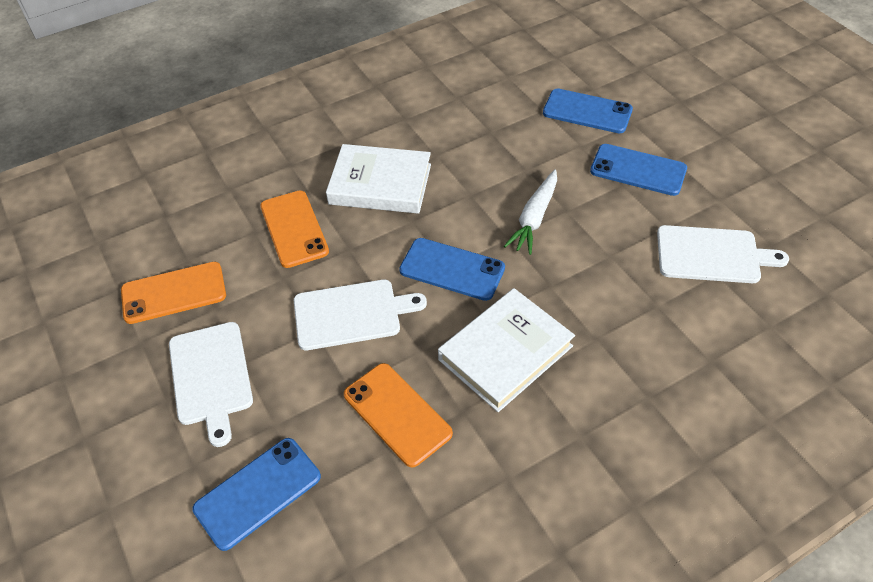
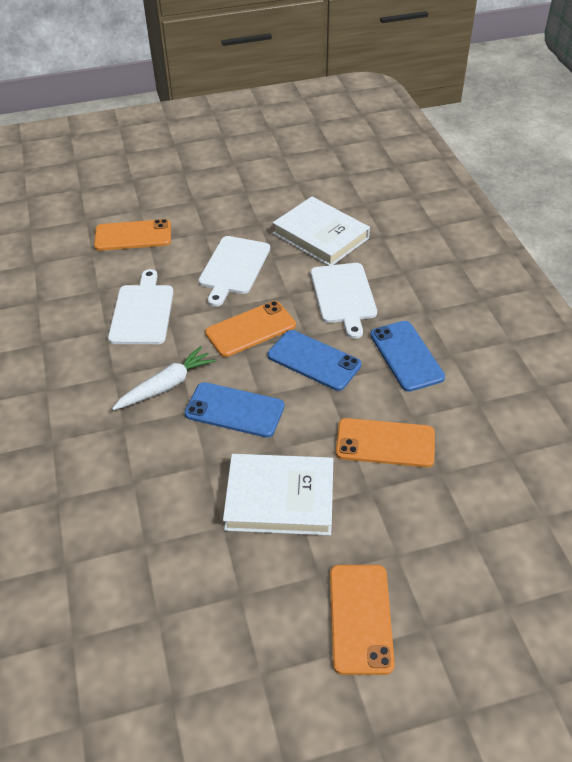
blue phone: [192,438,321,551] [399,238,505,301] [543,88,633,133] [590,144,687,196] = 4 -> [184,382,284,438] [268,330,361,391] [370,321,445,392] = 3
orange phone: [121,262,226,324] [260,191,329,268] [344,363,453,468] = 3 -> [94,219,171,251] [205,301,296,357] [330,565,395,675] [336,418,435,467] = 4

